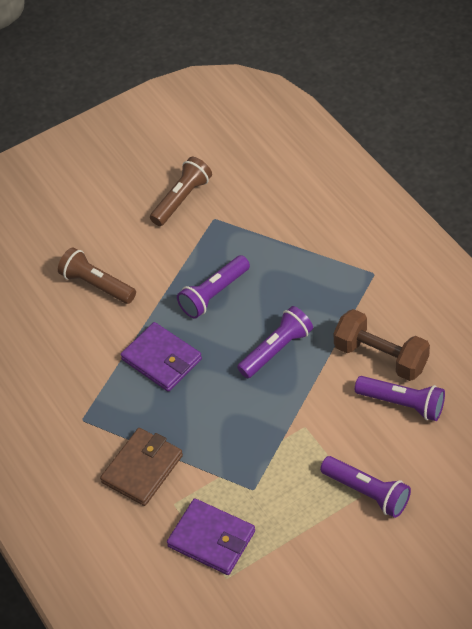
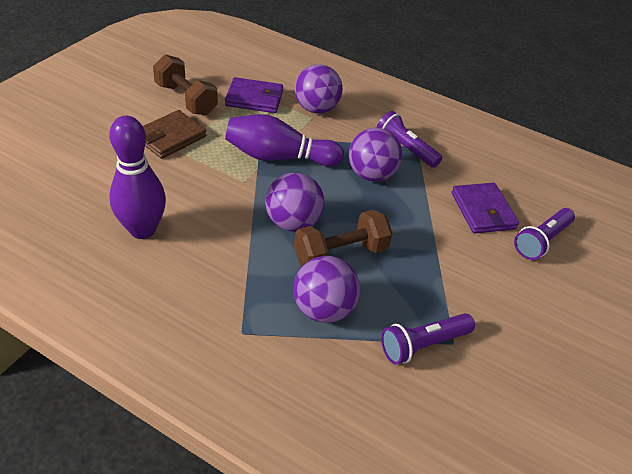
brown dumbbell: [334,309,430,381] = 1 -> [153,54,218,115] [294,210,393,266] = 2
brown flashlight: [58,247,136,304] [150,157,212,226] = 2 -> none = 0
purple ball: none = 0 -> [265,173,325,232] [293,256,360,323] [295,64,343,114] [349,128,403,182] = 4
purple bowling pin: none = 0 -> [109,116,166,239] [225,114,344,167] = 2
purple flashlight: [177,255,250,319] [237,306,313,378] [320,456,411,518] [355,376,445,421] = 4 -> [377,111,442,168] [381,313,475,365] [514,208,575,260] = 3

